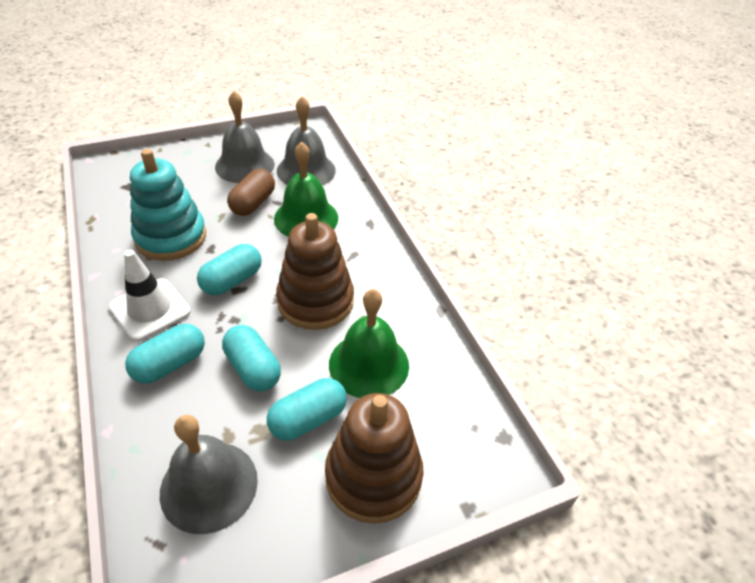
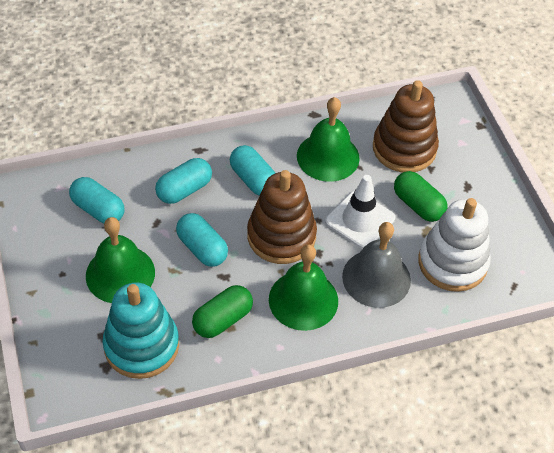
brown capsule: [227,169,275,216] = 1 -> none = 0
green bell: [274,142,338,237] [329,289,409,398] = 2 -> [86,217,155,303] [269,244,338,331] [297,97,360,182] = 3
green capsule: none = 0 -> [192,285,253,338] [394,171,447,222] = 2
grey bell: [160,415,258,534] [215,91,275,183] [277,96,336,185] = 3 -> [342,222,411,308] = 1
white stacking toy: none = 0 -> [418,198,491,292] = 1

